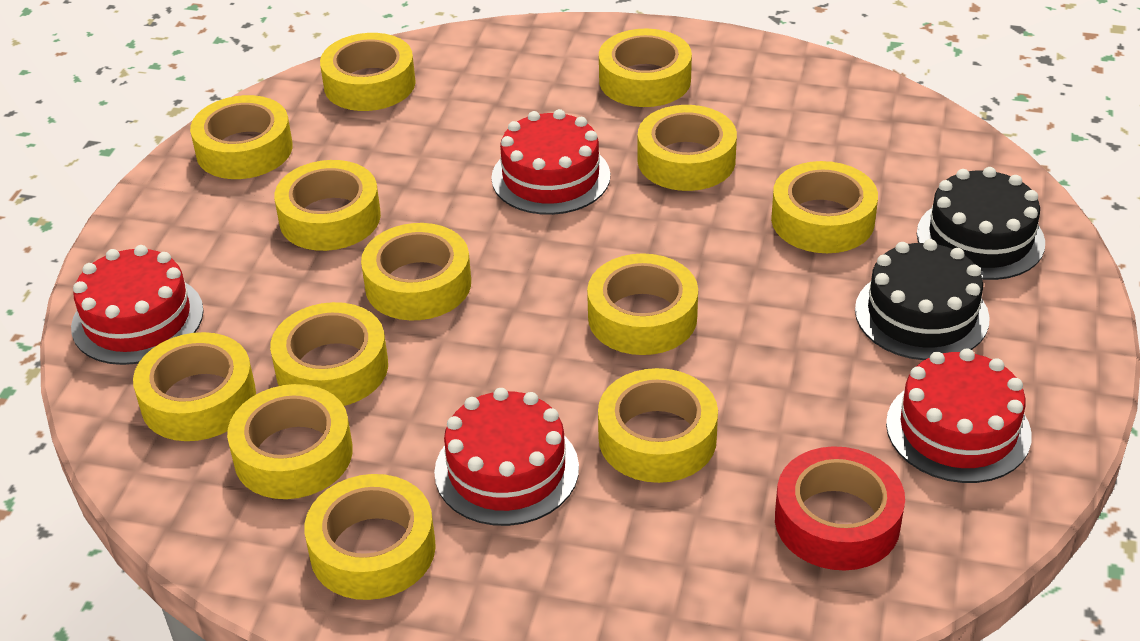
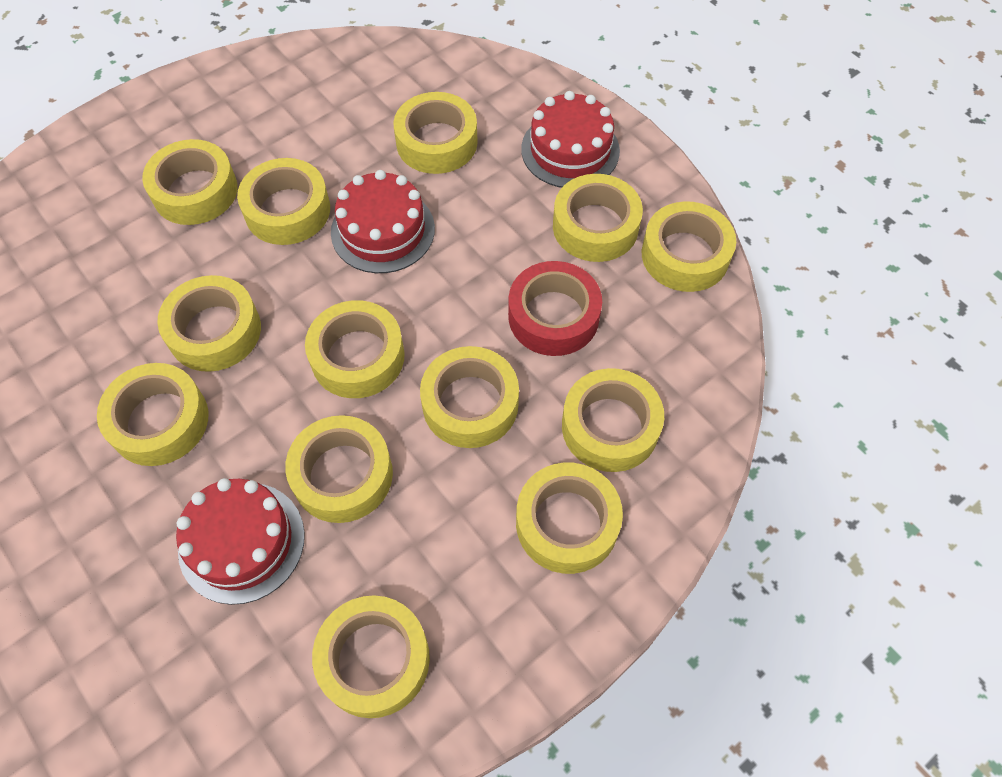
black cake: [855,239,990,360] [917,167,1045,280] = 2 -> none = 0
red cake: [71,245,204,365] [434,388,579,526] [491,109,610,215] [886,349,1032,483] = 4 -> [176,478,305,605] [331,170,435,273] [521,91,620,188] = 3

